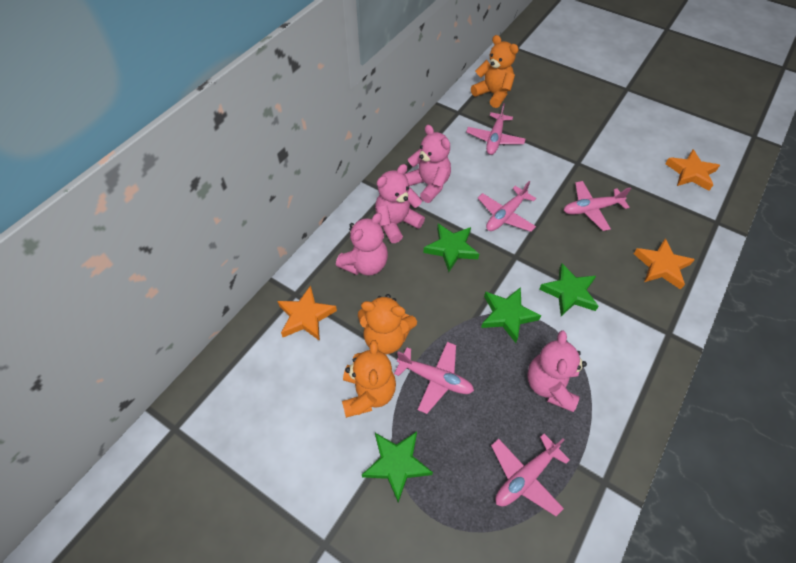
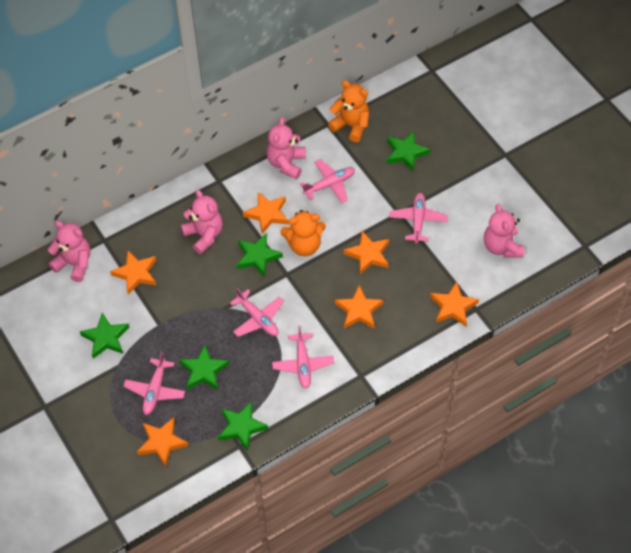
green star: [362,431,433,503] [423,224,479,272] [481,287,541,343] [539,263,599,316] = 4 -> [80,313,129,359] [179,345,229,390] [218,401,268,451] [237,234,283,277] [387,131,430,171] = 5
orange star: [278,285,337,341] [634,238,695,290] [665,149,720,191] = 3 -> [110,250,156,295] [137,417,189,467] [243,192,289,234] [335,285,384,329] [344,231,389,274] [430,281,479,326] = 6
orange teddy bear: [342,340,396,418] [358,294,417,354] [471,35,519,108] = 3 -> [280,210,326,256] [328,80,369,142] = 2

